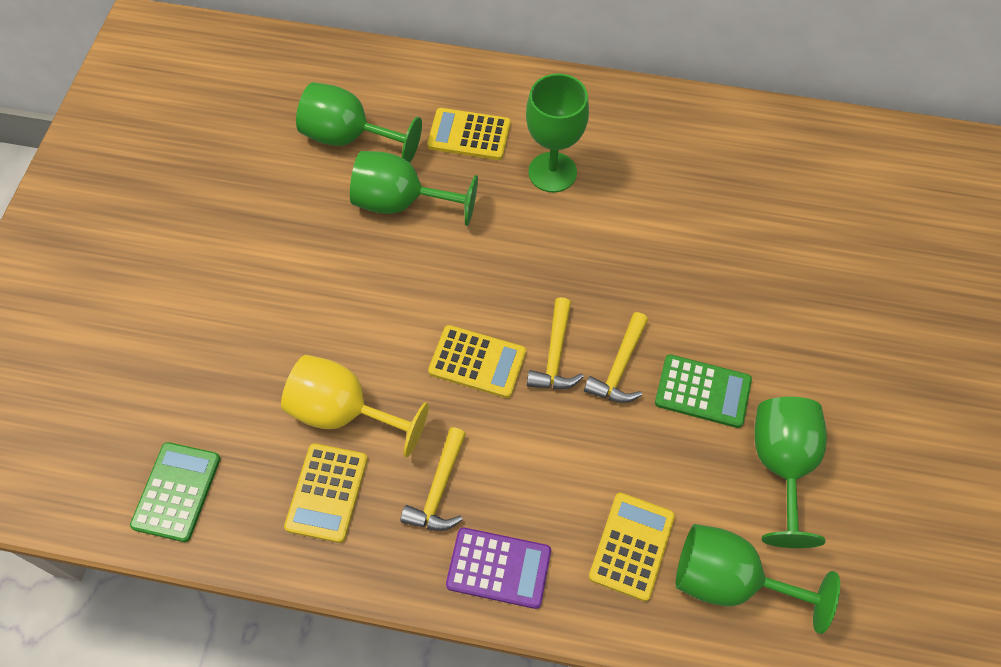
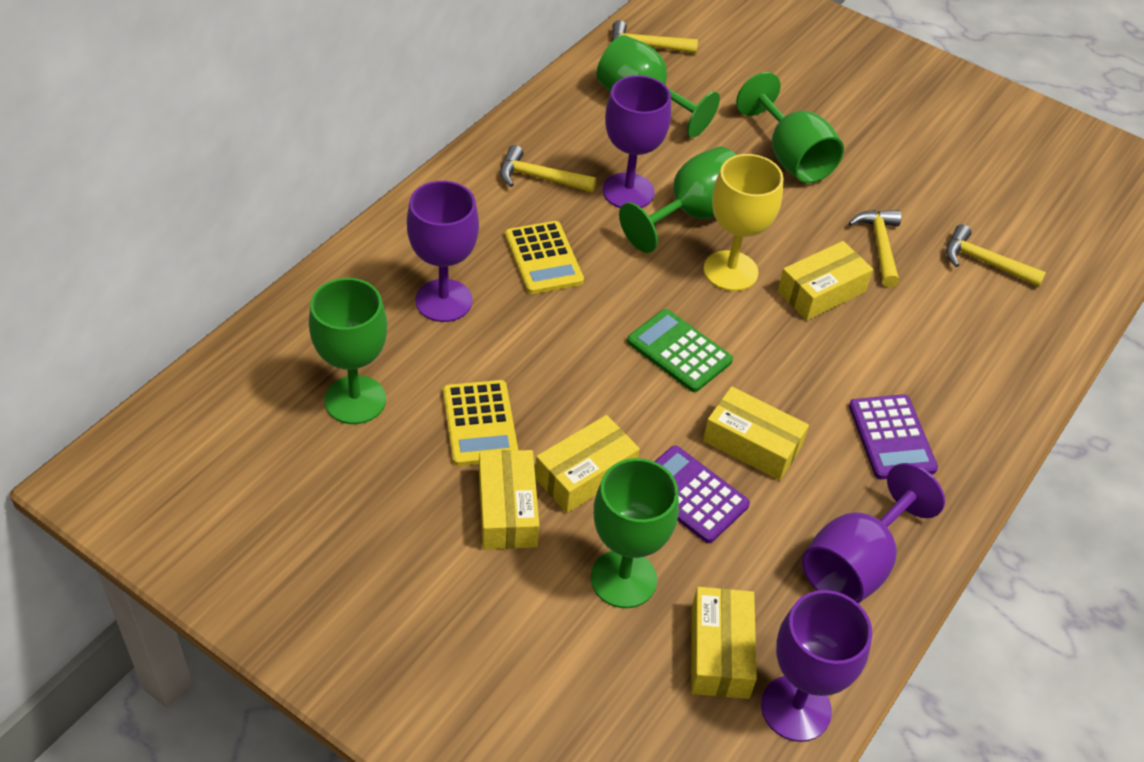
green calculator: [130,442,221,542] [655,354,752,428] = 2 -> [627,309,733,392] = 1
purple calculator: [446,527,551,609] = 1 -> [654,446,750,543] [849,394,938,480] = 2
purple goblet: none = 0 -> [407,181,479,322] [602,75,671,208] [761,590,872,742] [802,463,945,604] = 4
yellow box: none = 0 -> [479,450,539,549] [535,415,640,513] [691,587,757,699] [703,386,809,480] [778,241,873,320] = 5
yellow calculator: [284,443,368,543] [427,108,511,160] [428,325,526,398] [589,493,675,601] = 4 -> [443,380,518,466] [505,221,584,294] = 2
yellow hammer: [400,427,466,531] [527,297,584,389] [584,312,648,403] = 3 -> [500,145,596,193] [611,20,698,53] [849,210,901,287] [946,224,1046,287] = 4

